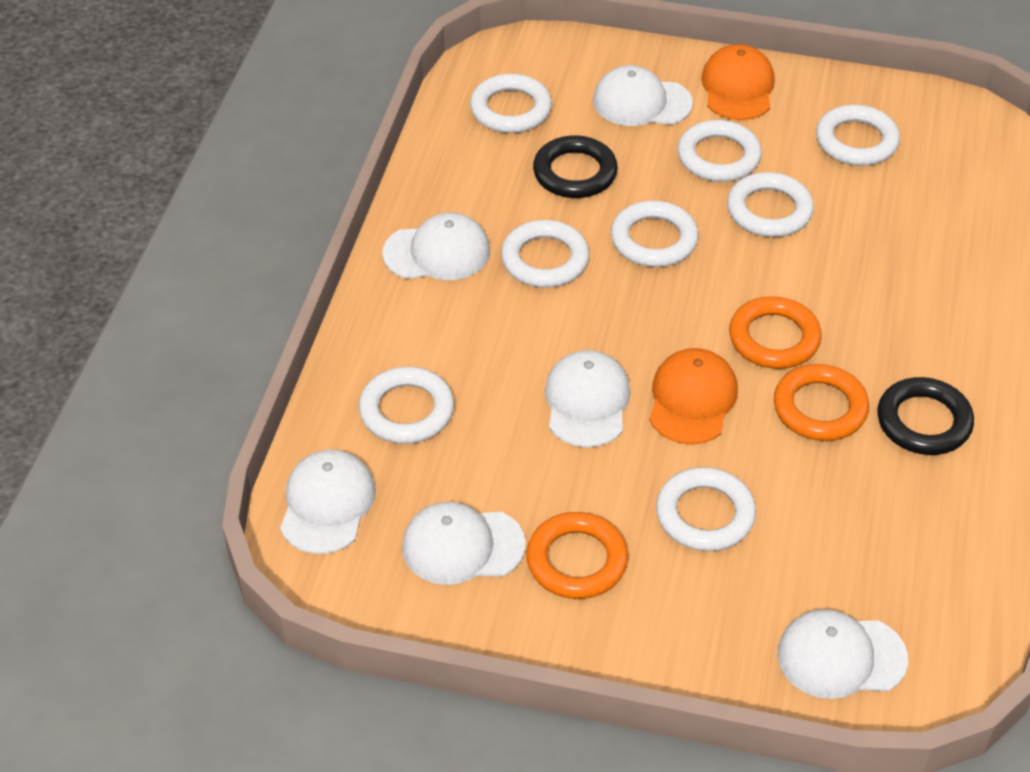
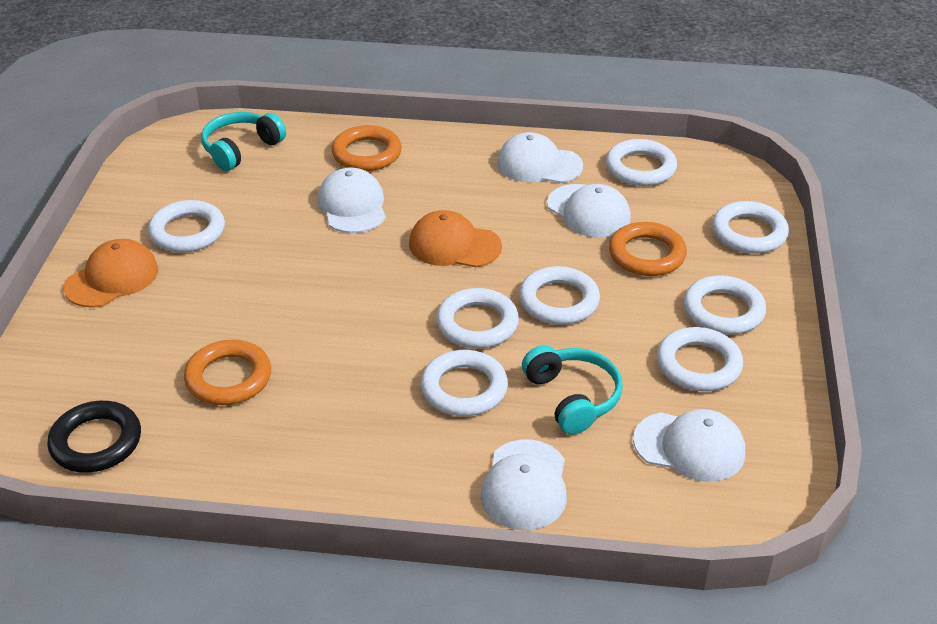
black ring: [533,135,618,198] [877,377,974,455] = 2 -> [47,401,141,473] = 1
turquoise headphones: none = 0 -> [201,112,286,171] [522,345,623,434] = 2
white cap: [280,450,376,554] [382,212,490,280] [402,502,526,585] [545,350,631,447] [593,65,693,126] [777,609,908,699] = 6 -> [317,167,386,233] [481,439,567,530] [497,132,583,183] [547,184,631,238] [633,409,745,482] = 5

